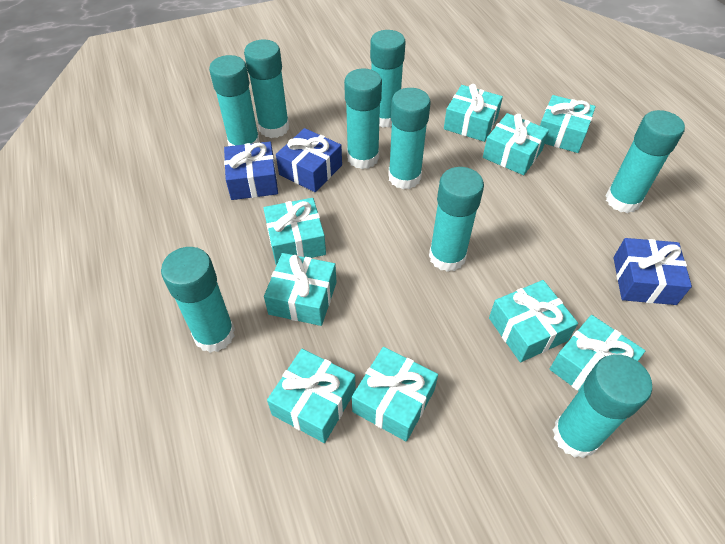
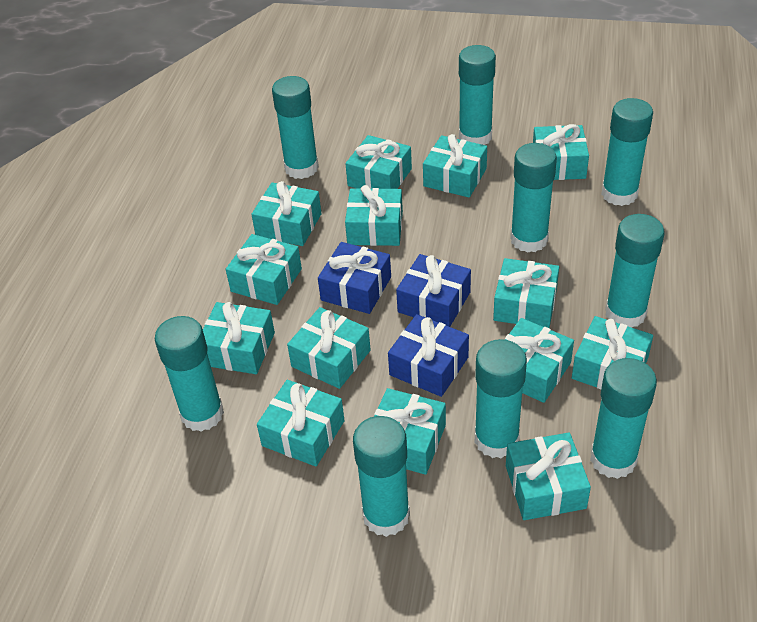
turquoise gift: [263,198,326,265] [264,253,337,326] [267,349,356,443] [352,347,438,442] [444,84,503,142] [483,113,549,175] [489,280,578,362] [540,95,596,153] [550,315,645,391] = 9 -> [203,302,275,374] [226,234,302,305] [251,181,321,246] [257,380,345,467] [287,307,371,389] [345,135,412,189] [345,185,403,246] [374,388,446,475] [423,134,487,198] [493,258,559,328] [505,318,574,403] [506,432,591,520] [533,124,589,180] [572,316,653,389] = 14

